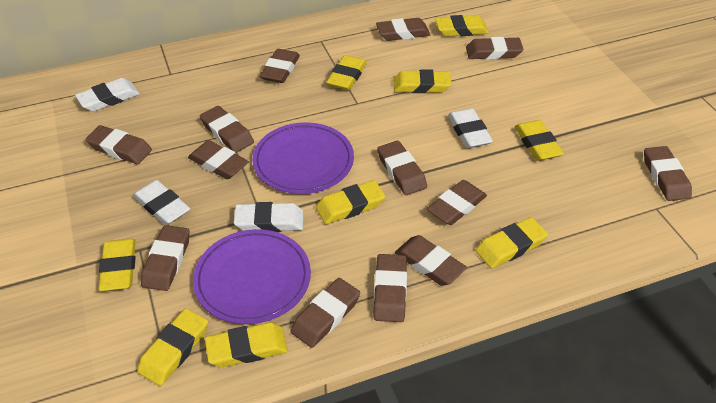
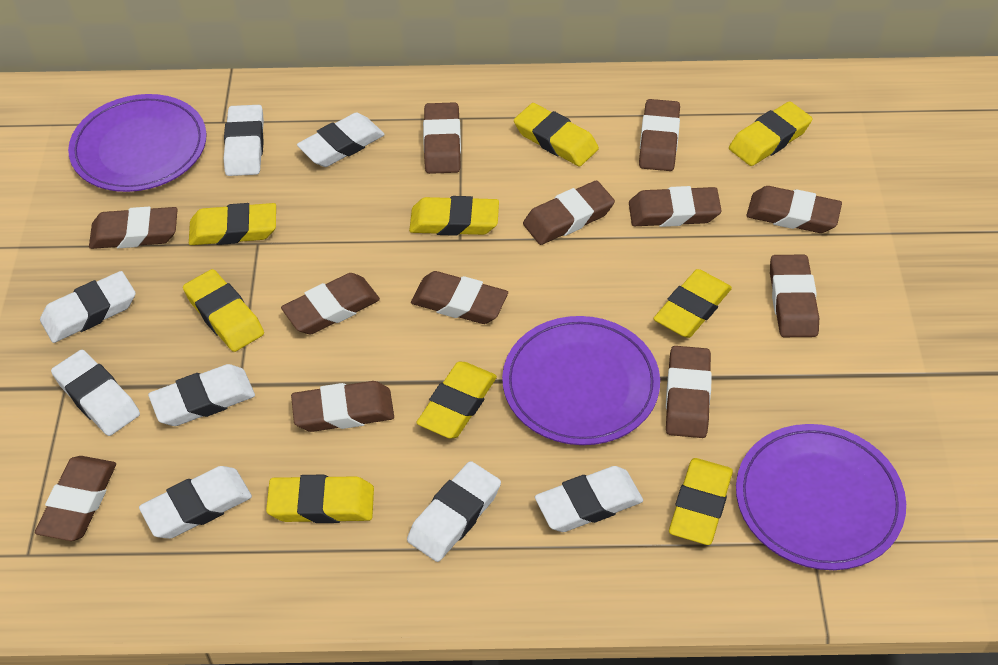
brown eraser: [86,125,152,164] [141,225,190,291] [188,140,249,179] [200,106,254,153] [260,49,300,83] [291,278,360,348] [373,254,407,322] [376,18,430,41] [377,141,427,195] [395,235,467,286] [427,180,487,225] [466,37,523,60] [644,146,692,201] = 13 -> [35,456,116,541] [89,207,178,249] [281,273,380,334] [291,381,394,432] [411,271,508,324] [423,102,461,174] [523,180,615,245] [629,186,722,227] [639,99,680,171] [666,346,712,438] [747,186,842,233] [770,255,819,337] = 12
purple plate: [193,229,311,324] [252,122,354,194] = 2 -> [68,94,207,192] [502,316,660,445] [736,424,906,570] = 3
white eraser: [75,78,140,111] [133,180,190,225] [234,202,303,232] [448,108,493,148] = 4 -> [40,271,136,343] [51,350,140,436] [139,466,252,539] [148,364,255,426] [223,105,264,176] [297,113,385,167] [407,461,501,562] [535,466,643,532] = 8

